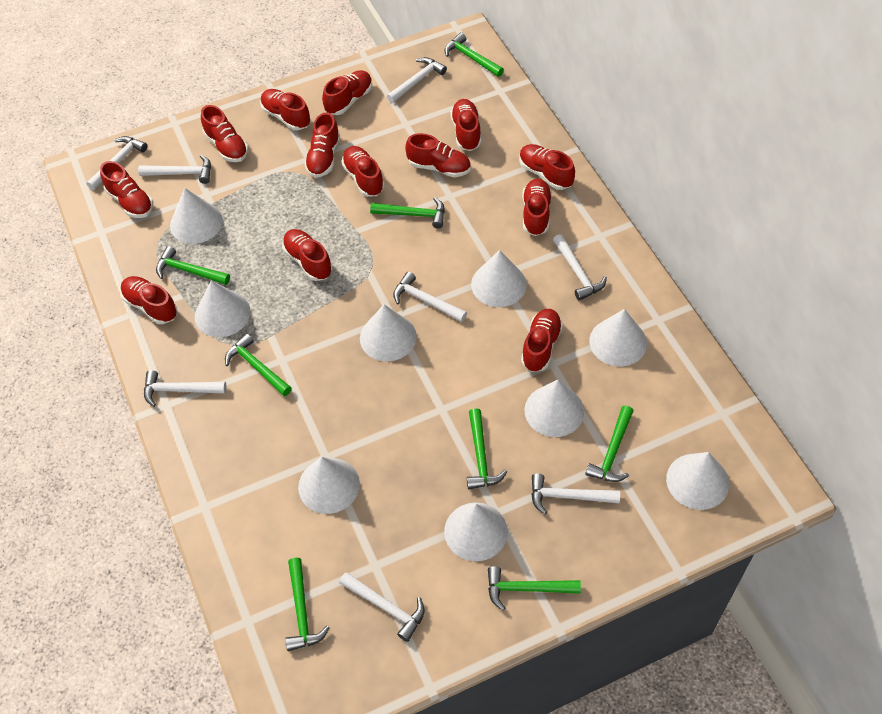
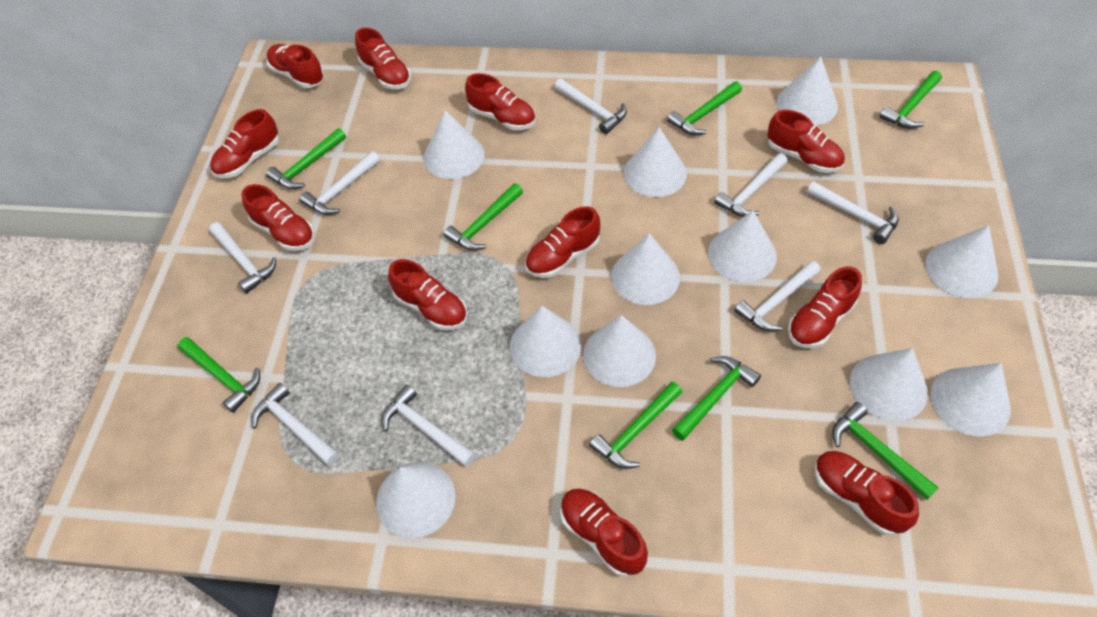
red shoe: [100,161,153,218] [120,276,178,324] [201,105,248,162] [260,89,311,130] [282,229,333,281] [305,112,340,178] [322,70,373,115] [341,146,385,197] [405,133,471,177] [450,99,481,151] [519,144,575,190] [521,309,563,372] [522,179,552,236] = 13 -> [210,109,279,178] [242,184,315,251] [267,44,324,88] [355,28,411,89] [388,259,467,331] [465,73,535,130] [525,206,600,278] [560,489,648,577] [767,110,845,173] [788,266,862,348] [815,451,919,536] = 11
white cone: [170,188,223,244] [195,281,250,337] [298,457,360,514] [360,304,417,361] [444,503,508,561] [471,250,527,307] [524,380,584,437] [589,309,647,367] [666,452,729,510] = 9 -> [376,462,456,538] [424,110,485,179] [510,306,581,377] [583,315,656,387] [611,233,680,305] [623,127,687,197] [708,211,777,282] [777,56,838,126] [850,348,928,421] [925,225,998,298] [930,363,1011,437] = 11

